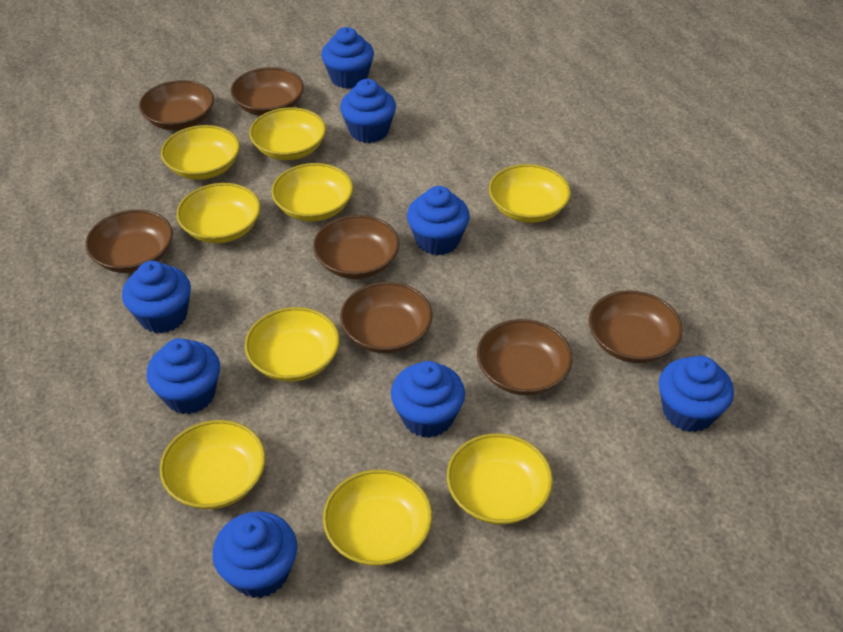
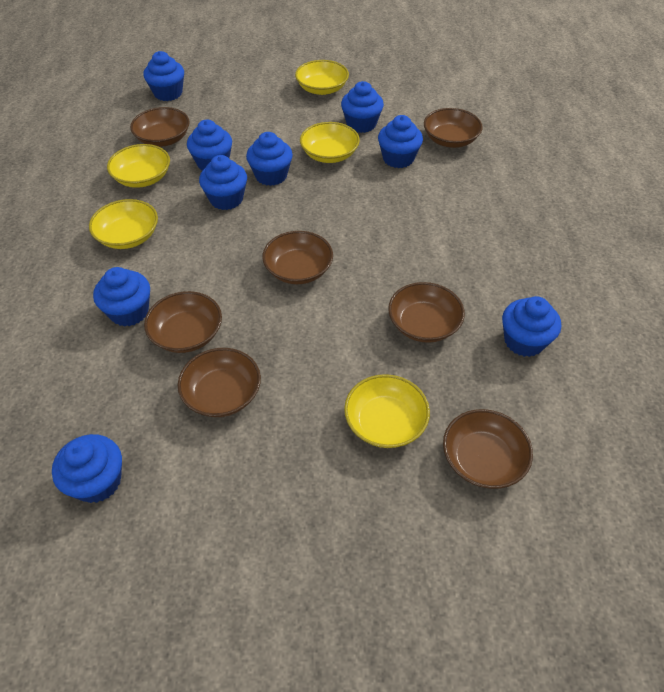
blue cupcake: [122,261,191,333] [146,338,220,414] [213,511,297,598] [321,27,374,89] [340,79,396,143] [391,361,465,438] [407,186,470,255] [659,356,734,432] = 8 -> [52,434,122,503] [93,267,150,327] [144,51,184,101] [187,120,232,170] [199,155,247,210] [246,132,293,186] [341,81,384,133] [378,115,423,168] [502,296,561,357] = 9
yellow bowl: [160,420,266,509] [161,125,240,180] [176,183,261,243] [245,307,340,382] [249,107,326,160] [271,163,353,222] [323,470,432,566] [447,433,553,525] [489,164,571,223] = 9 -> [89,199,158,249] [107,144,170,188] [295,60,349,95] [300,122,360,163] [344,374,430,448] = 5

